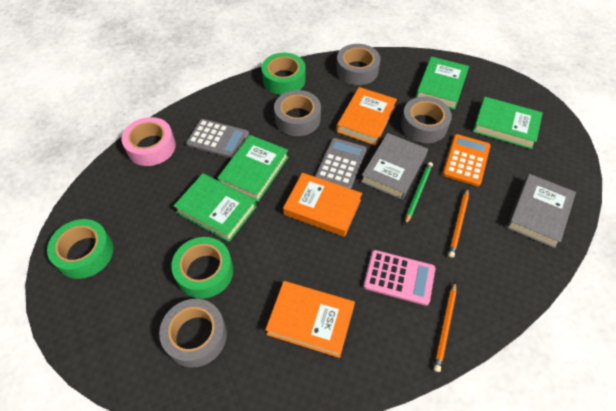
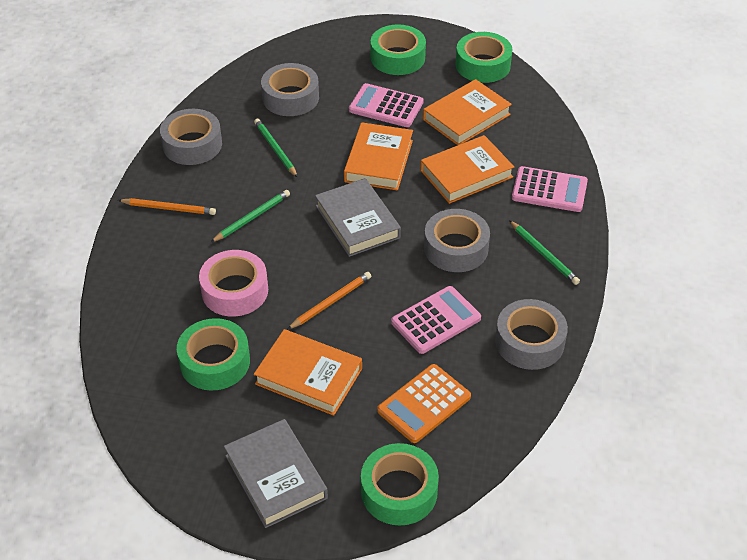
green book: [174,173,257,242] [218,135,288,202] [416,56,469,110] [473,97,543,149] = 4 -> none = 0
green pencil: [405,162,433,225] = 1 -> [210,190,290,243] [254,119,298,178] [509,220,580,285] = 3
green tape: [47,219,114,279] [171,237,233,299] [261,53,306,95] = 3 -> [177,318,250,390] [361,443,439,526] [371,24,426,75] [455,32,513,83] = 4
grey calculator: [186,119,249,158] [315,138,367,189] = 2 -> none = 0
orange book: [265,281,355,358] [283,173,362,237] [337,87,397,146] = 3 -> [254,329,362,416] [344,122,413,190] [420,135,514,204] [423,79,512,145] = 4
pink calculator: [363,250,435,306] = 1 -> [349,83,424,127] [391,286,481,354] [512,166,588,212] = 3

